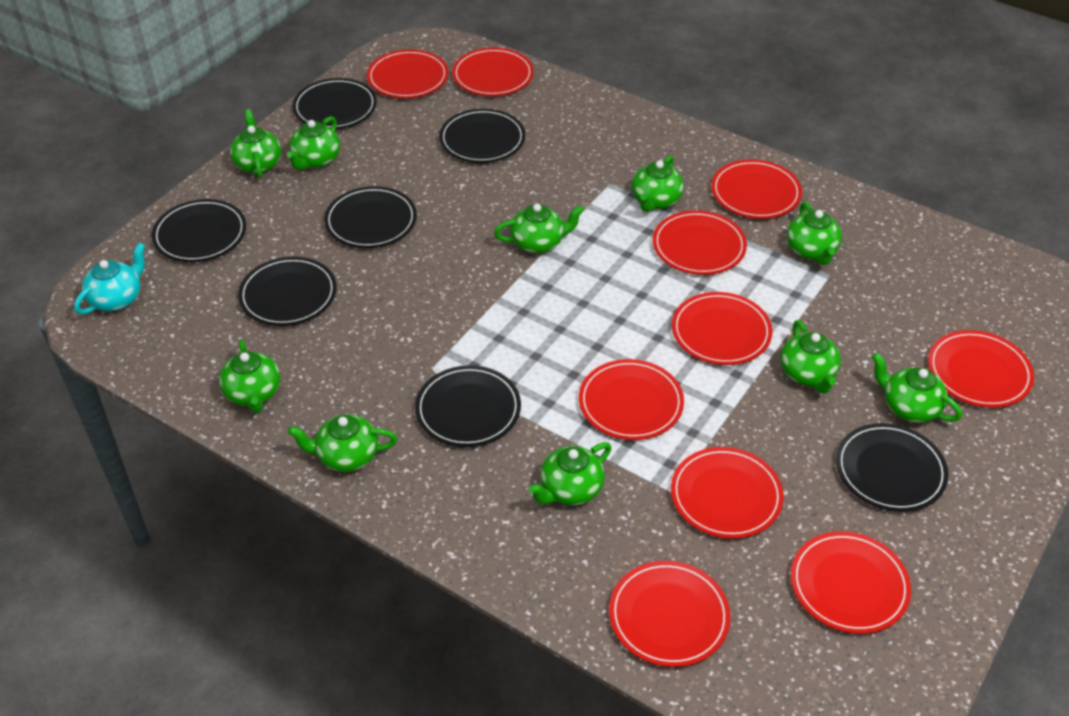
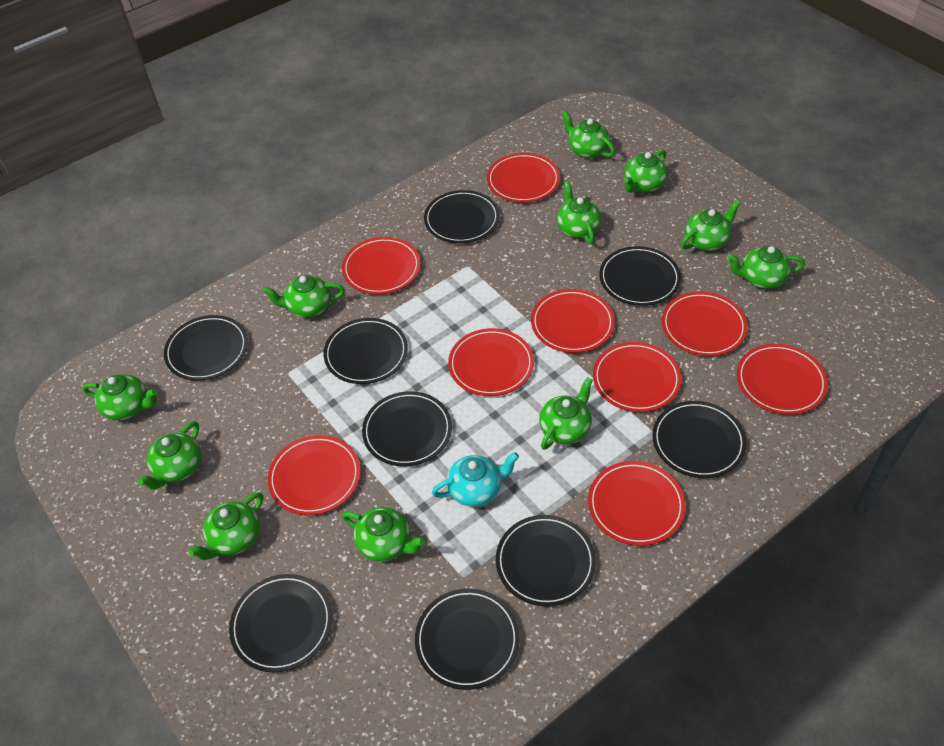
black plate: [152,199,246,262] [238,257,337,326] [293,78,377,129] [324,186,417,248] [415,365,521,447] [439,109,525,163] [836,423,948,512] = 7 -> [164,315,248,381] [229,574,332,672] [323,318,408,384] [362,391,452,466] [415,588,520,690] [424,190,499,243] [496,515,596,607] [599,246,681,306] [653,401,747,478] = 9
green teapot: [219,340,280,413] [230,109,281,178] [287,116,340,170] [288,414,397,472] [494,204,584,253] [528,442,612,505] [632,155,684,212] [781,320,841,394] [787,202,842,265] [872,353,962,423] = 10 -> [82,374,157,420] [138,421,201,490] [189,492,263,560] [263,275,345,318] [342,507,425,562] [539,377,593,450] [557,181,601,244] [562,110,615,158] [624,150,667,193] [681,200,741,251] [727,246,805,289] = 11
red plate: [367,49,449,98] [452,48,534,96] [579,359,684,440] [609,561,730,667] [653,210,747,275] [671,447,784,539] [672,292,772,365] [711,159,802,219] [791,531,911,634] [928,330,1034,408] = 10 -> [268,435,361,515] [342,237,421,294] [448,328,534,396] [487,153,560,202] [531,289,615,353] [588,461,686,546] [593,342,681,412] [662,292,748,356] [737,344,828,415] = 9

